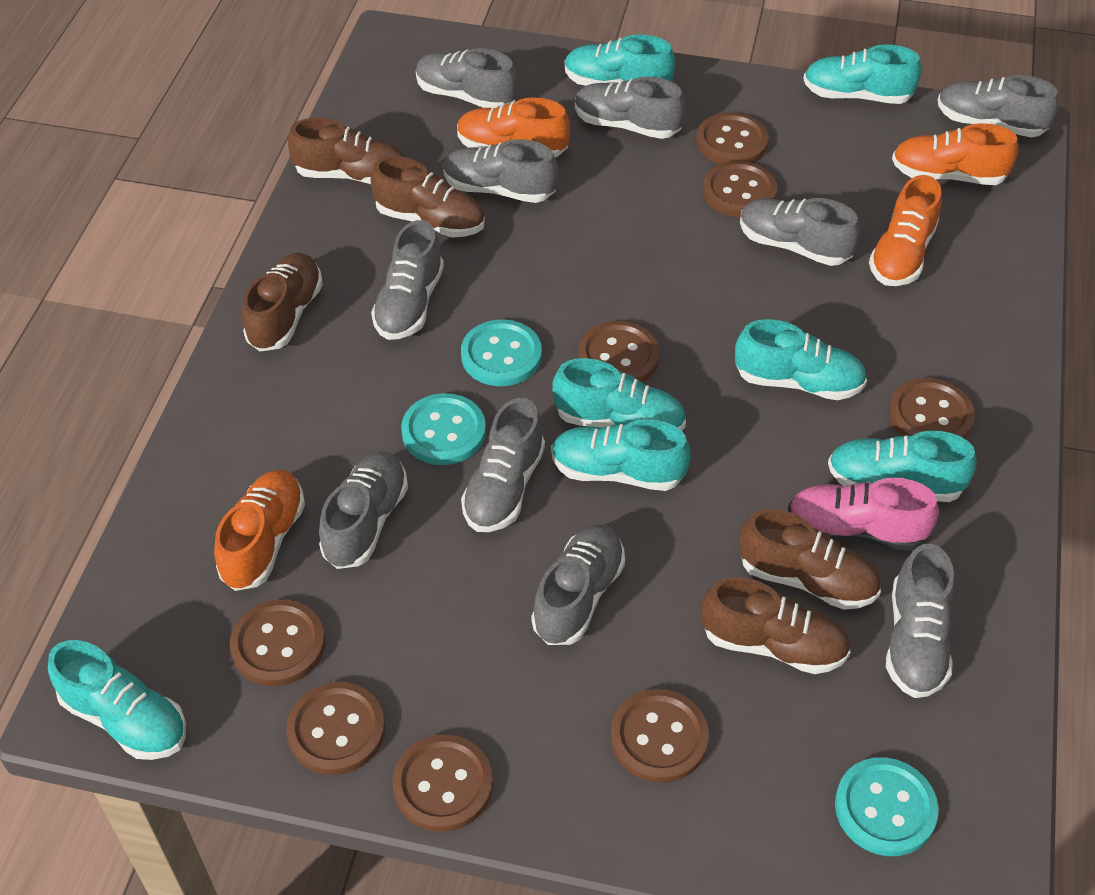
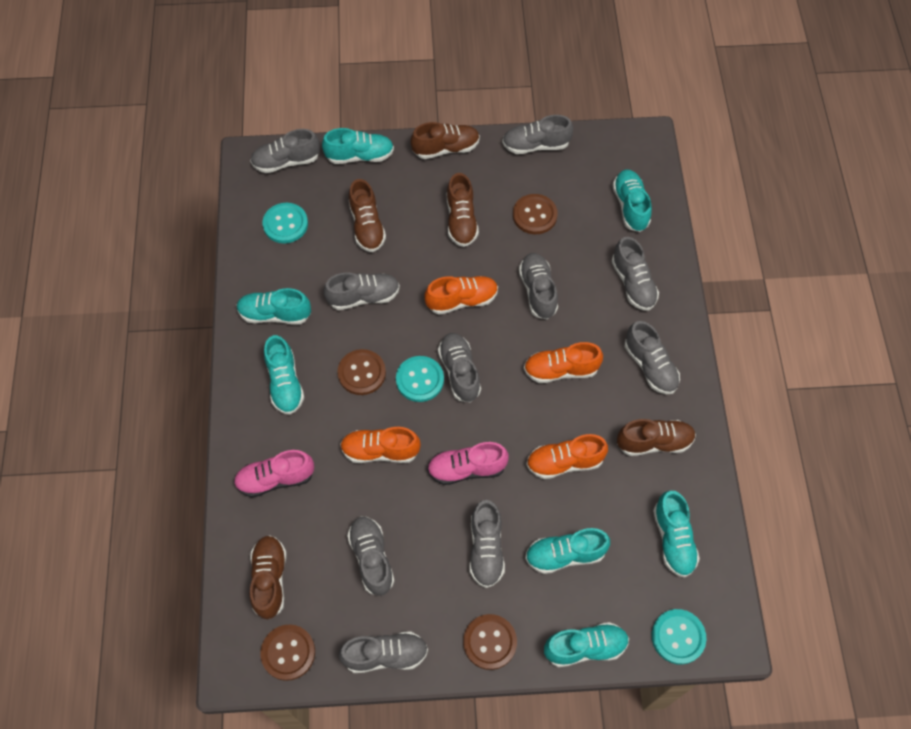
brown button: [230,599,325,686] [286,682,385,775] [393,734,493,832] [578,321,659,382] [611,689,709,783] [696,113,769,164] [703,161,777,218] [889,378,975,439] = 8 -> [260,625,315,681] [337,349,386,395] [463,614,517,670] [513,194,558,234] = 4
pink shoe: [788,478,939,551] = 1 -> [234,450,314,498] [427,442,509,485] = 2

